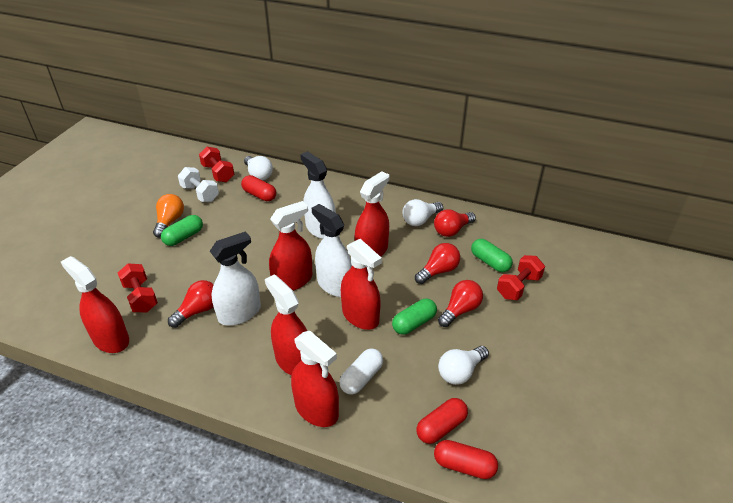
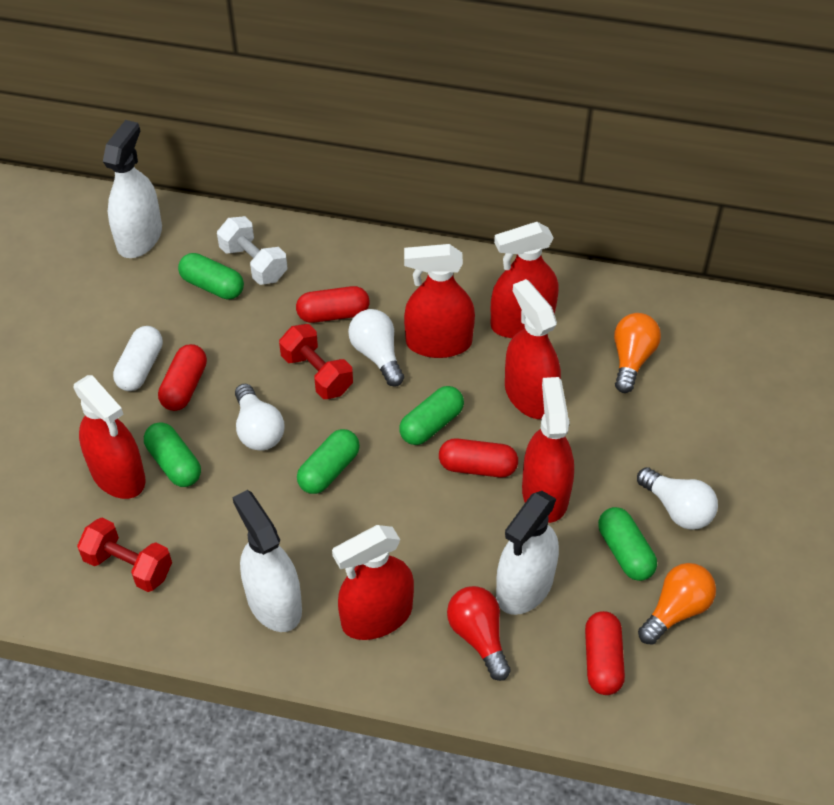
green capsule: [161,215,203,246] [392,299,437,335] [471,239,513,272] = 3 -> [144,422,201,487] [178,253,244,299] [297,429,360,494] [399,386,464,445] [598,507,657,581] = 5
orange light bulb: [153,194,184,238] = 1 -> [614,313,661,393] [638,563,716,645] = 2
red capsule: [241,175,276,201] [416,398,468,444] [434,440,498,479] = 3 -> [158,344,207,411] [296,286,369,323] [439,438,518,477] [585,611,625,695] = 4
red dumbbell: [118,263,158,312] [199,147,234,182] [497,255,545,300] = 3 -> [77,518,172,592] [279,324,353,399] = 2
red light bulb: [168,280,214,328] [415,243,460,284] [434,209,476,237] [438,280,483,327] = 4 -> [447,586,511,681] = 1

